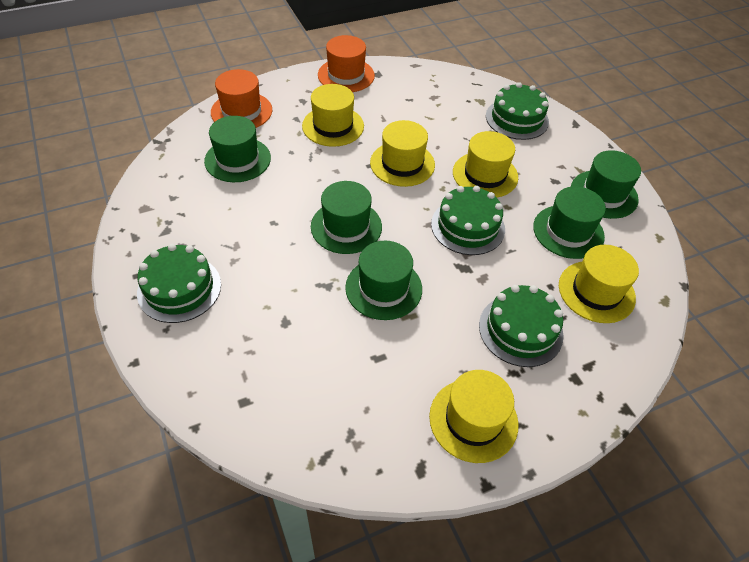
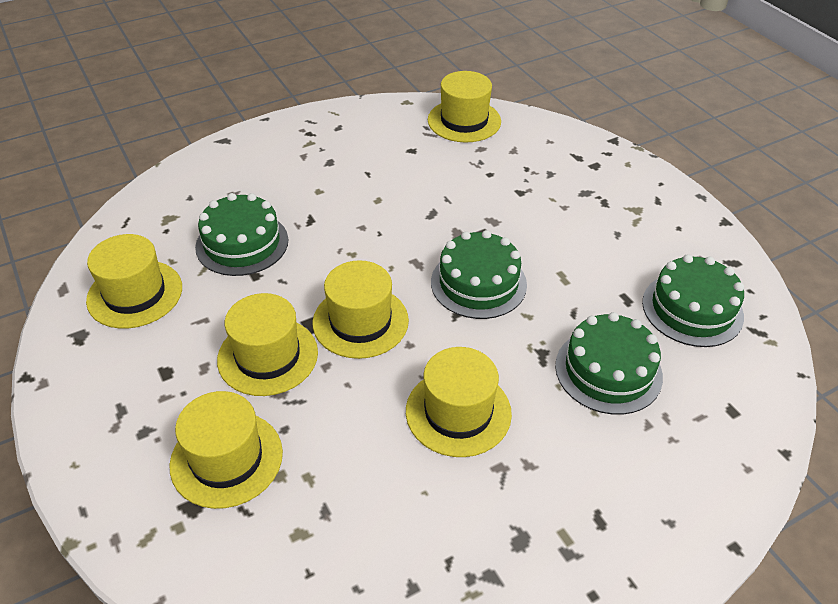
green hat: [204,116,271,182] [311,181,382,254] [345,241,422,320] [533,186,606,259] [571,150,641,219] = 5 -> none = 0
orange hat: [211,69,272,128] [318,35,375,92] = 2 -> none = 0
yellow hat: [302,84,364,147] [370,120,435,187] [429,370,519,463] [453,131,518,198] [559,245,639,323] = 5 -> [86,234,182,328] [170,391,283,509] [217,293,318,396] [313,260,409,359] [406,347,512,457] [428,71,501,142] = 6

